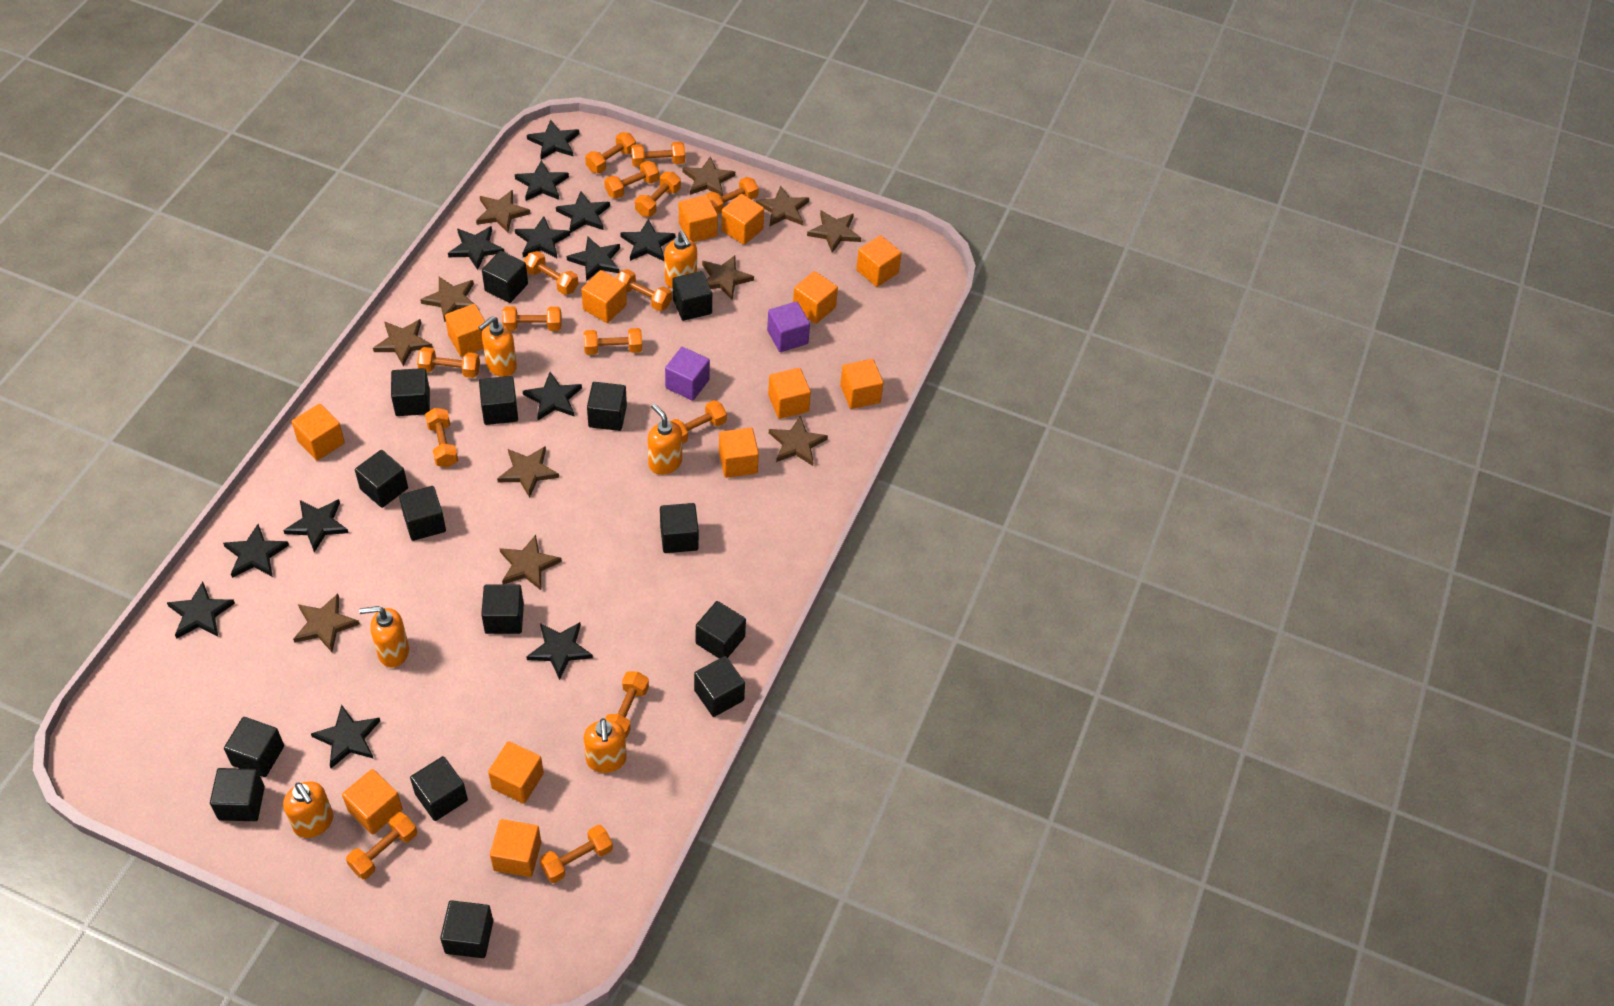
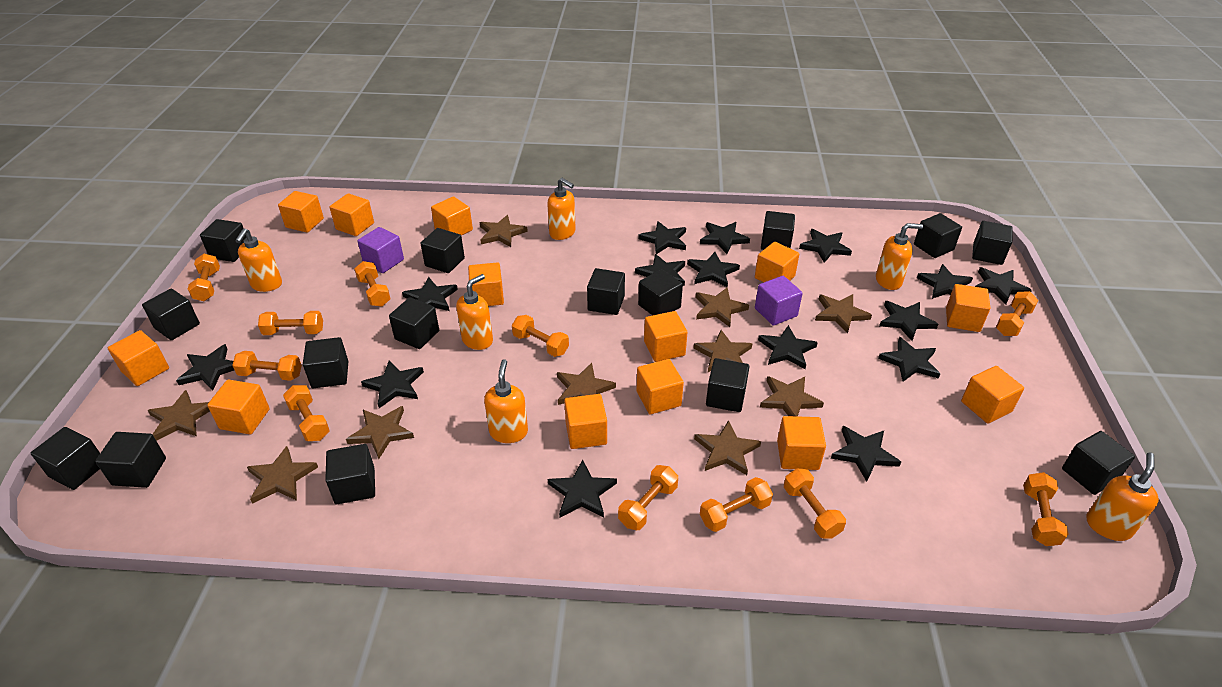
black star: [167,582,235,639] [223,524,289,578] [283,499,349,552] [311,705,380,768] [448,226,504,270] [515,160,569,201] [515,216,570,258] [523,372,582,420] [526,622,593,680] [527,120,579,160] [556,191,610,233] [567,237,620,281] [620,219,675,261] = 13 -> [176,344,234,390] [361,360,424,408] [402,277,458,311] [548,460,617,518] [635,254,685,286] [638,221,686,254] [687,252,740,287] [700,222,750,254] [758,325,818,369] [799,229,852,263] [831,426,901,481] [878,337,940,382] [879,301,938,341] [917,264,973,299] [975,267,1032,305] = 15
brown star: [293,594,360,652] [373,319,433,366] [420,277,474,322] [476,190,530,233] [497,446,559,498] [499,535,562,590] [682,156,735,196] [702,255,754,300] [756,185,809,226] [769,416,828,466] [807,210,861,253] = 11 -> [148,390,210,441] [247,446,318,504] [346,406,414,459] [480,215,528,247] [557,363,616,405] [693,330,752,372] [694,420,761,475] [695,288,749,327] [760,376,824,416] [815,294,872,334] = 10
orange dumbbell: [346,812,417,879] [417,347,480,378] [425,408,458,467] [502,307,561,331] [524,251,579,295] [539,825,613,883] [584,328,642,355] [585,132,636,173] [604,160,659,199] [605,672,649,738] [616,269,672,311] [631,142,685,167] [635,172,681,217] [672,400,727,444] [705,177,759,214] = 15 -> [188,254,220,301] [232,351,302,381] [258,311,323,335] [283,385,330,441] [354,261,390,307] [512,315,569,357] [618,465,678,530] [700,477,773,532] [784,468,846,539] [996,291,1038,336] [1023,472,1068,546] = 11

